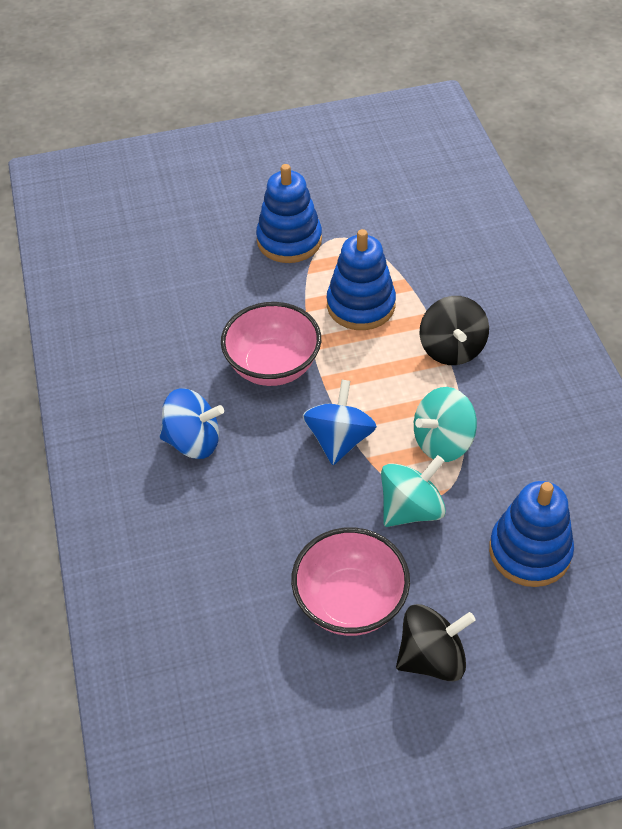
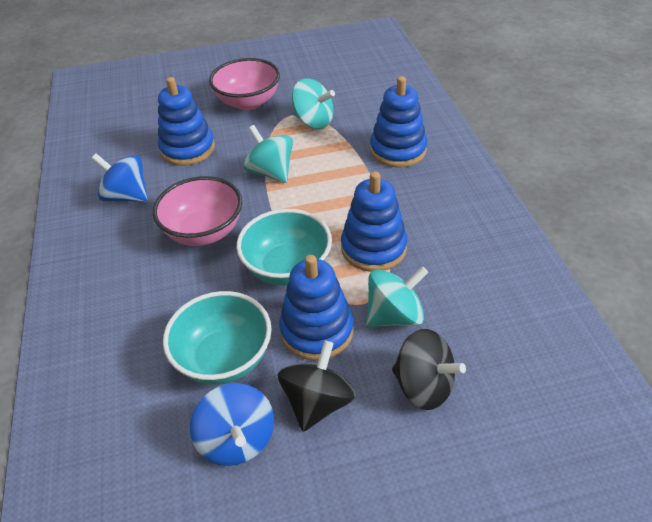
blue stacking toy: [256,164,322,263] [327,229,396,330] [489,481,574,587] = 3 -> [158,77,215,166] [279,255,354,361] [341,171,407,272] [370,76,427,168] = 4
turquoise bowl: none = 0 -> [163,291,272,385] [237,209,332,286] = 2
turquoise spinning top: [381,455,446,527] [414,387,477,462] = 2 -> [243,125,293,183] [292,78,335,129] [366,266,428,327] = 3

